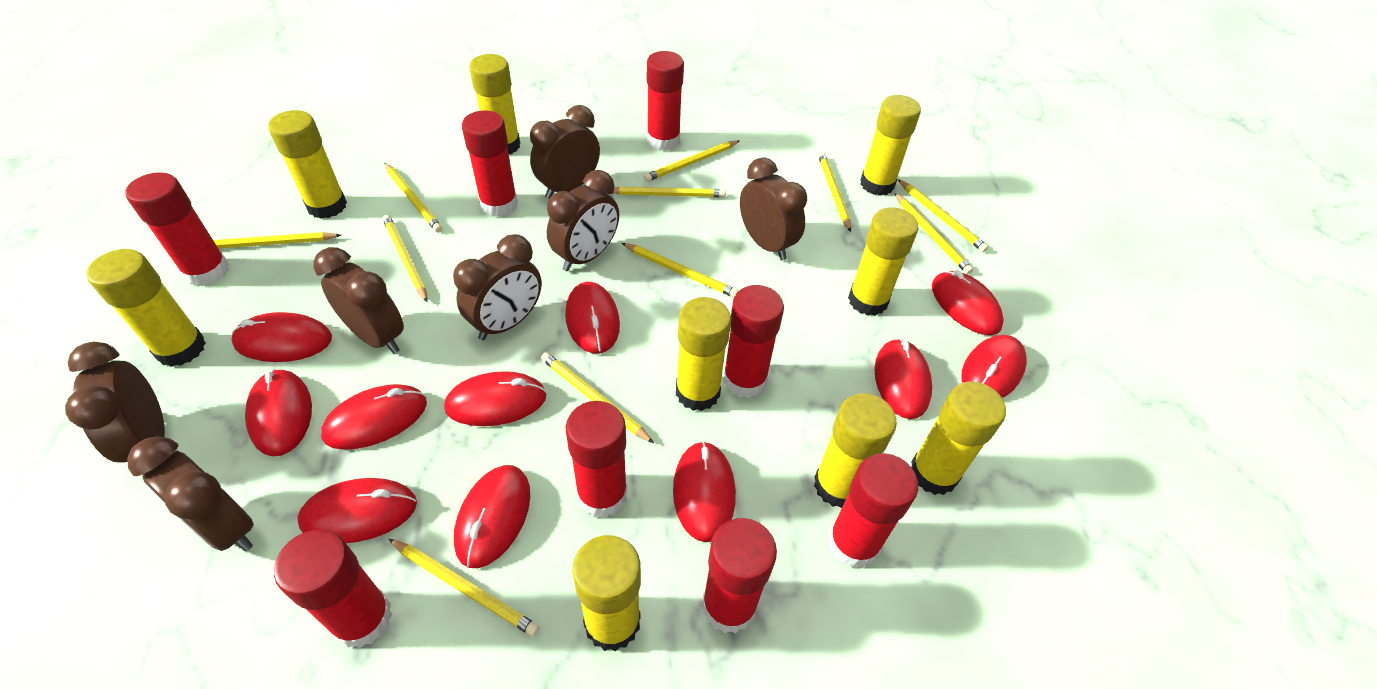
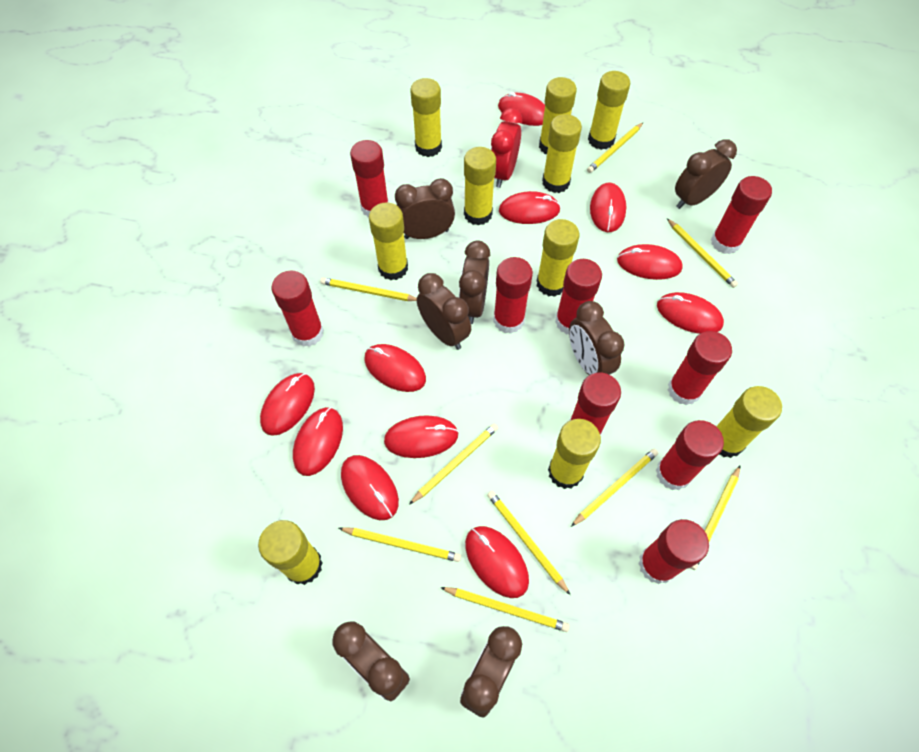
red clock: none = 0 -> [491,108,522,188] = 1
red glue stick: [125,172,230,286] [274,530,392,648] [462,110,518,217] [565,401,627,518] [647,51,684,151] [702,518,777,633] [723,285,784,398] [828,453,918,568] = 8 -> [271,271,324,347] [350,140,389,217] [493,257,533,334] [555,259,602,334] [569,373,621,436] [638,519,709,584] [656,420,724,490] [668,331,732,405] [711,176,772,254] = 9
yellow glue stick: [86,249,206,367] [268,110,347,219] [469,54,520,154] [572,535,641,651] [676,297,731,411] [814,393,897,508] [848,207,918,316] [860,95,921,196] [911,381,1006,495] = 9 -> [258,520,323,585] [369,202,408,280] [410,78,442,157] [464,147,496,226] [537,219,580,297] [539,77,577,154] [542,114,582,193] [548,419,601,489] [588,71,630,150] [716,386,782,458] = 10
yellow pencil: [213,232,341,249] [382,215,428,302] [384,163,442,233] [389,539,539,637] [541,352,654,443] [613,187,726,197] [622,243,739,298] [644,140,739,182] [818,152,851,232] [895,193,973,274] [898,179,988,252] = 11 -> [320,277,417,301] [339,527,461,562] [409,424,498,505] [440,587,570,632] [487,491,570,595] [571,449,658,527] [587,122,644,173] [667,219,738,288] [690,466,740,570] = 9

